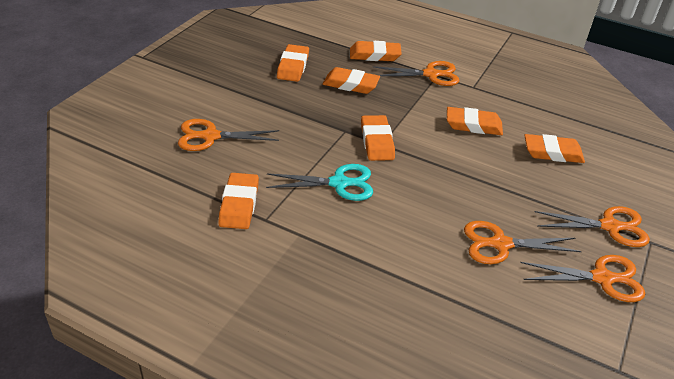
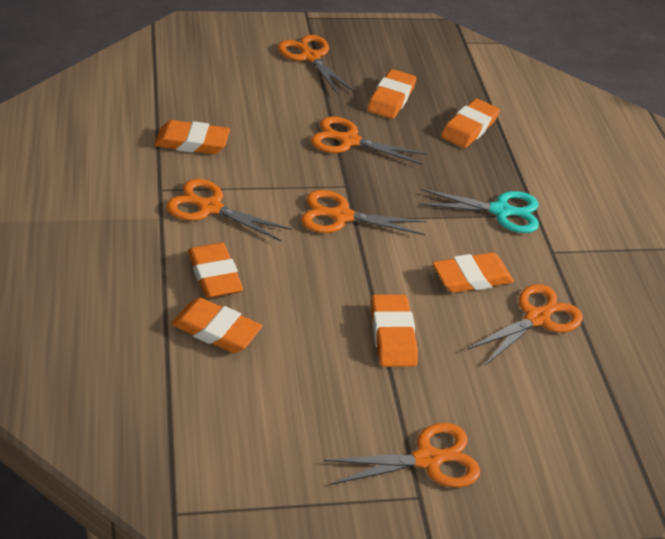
orange scissors: [178,119,279,151] [373,61,460,86] [464,221,582,264] [520,255,645,302] [534,206,650,247] = 5 -> [166,179,292,242] [278,35,355,95] [301,190,427,235] [311,117,427,165] [323,423,480,487] [467,284,583,366] = 6

